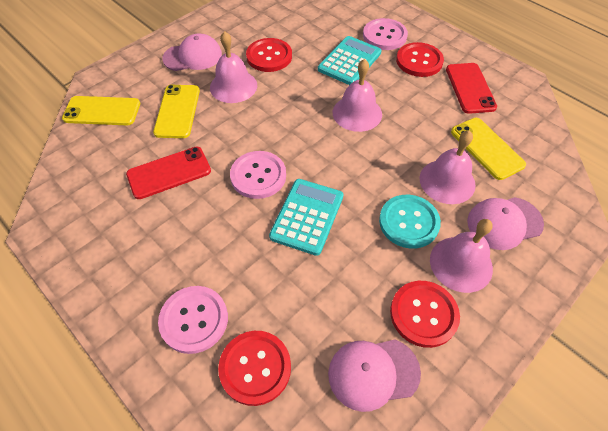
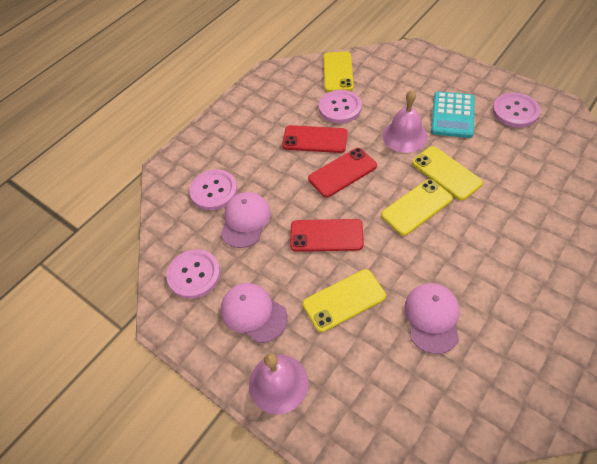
pink bell: [210,31,257,103] [333,59,382,132] [420,130,476,204] [430,219,493,293] = 4 -> [249,353,308,415] [382,90,428,153] = 2
pink button: [158,286,228,354] [230,151,286,199] [363,18,408,50] = 3 -> [167,249,220,299] [189,170,237,210] [319,90,362,123] [492,93,540,128] = 4
red button: [218,331,291,406] [246,38,292,72] [390,281,460,348] [396,42,444,77] = 4 -> none = 0
red phone: [126,147,211,199] [446,63,497,114] = 2 -> [282,125,348,153] [290,219,364,252] [308,148,377,198] = 3
turquoise button: [379,195,441,249] = 1 -> none = 0
turquoise calculator: [269,179,344,256] [318,36,382,85] = 2 -> [431,91,475,138] = 1
yellow phone: [62,96,140,125] [153,85,200,138] [451,118,526,180] = 3 -> [303,269,386,332] [324,51,354,92] [381,179,453,236] [412,146,483,200] = 4

